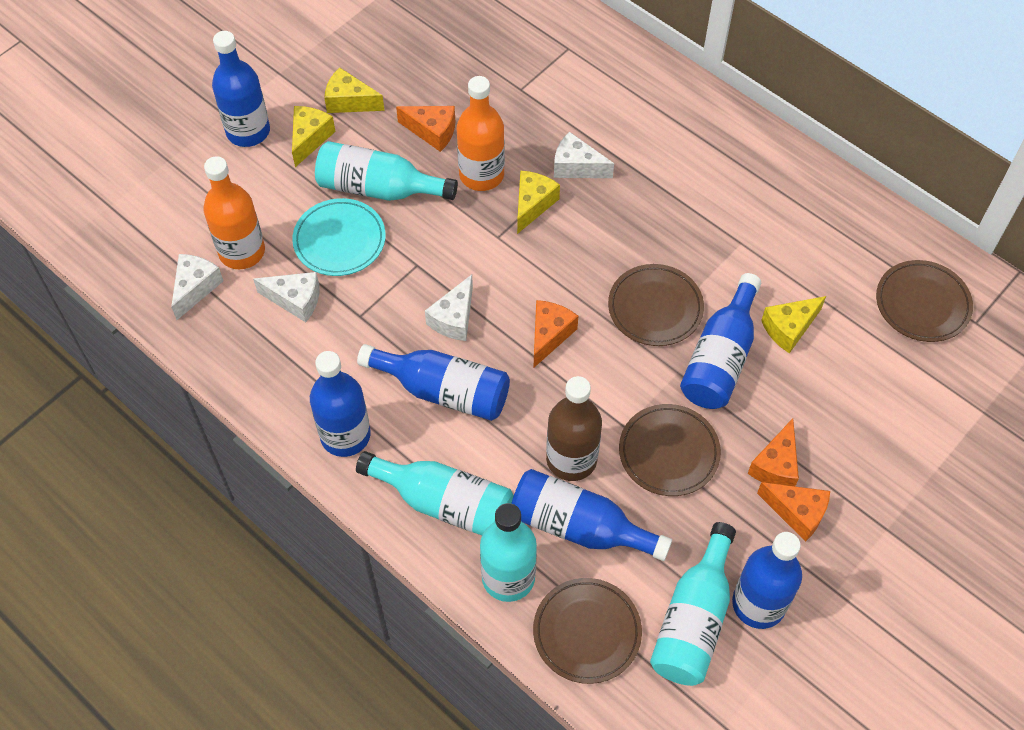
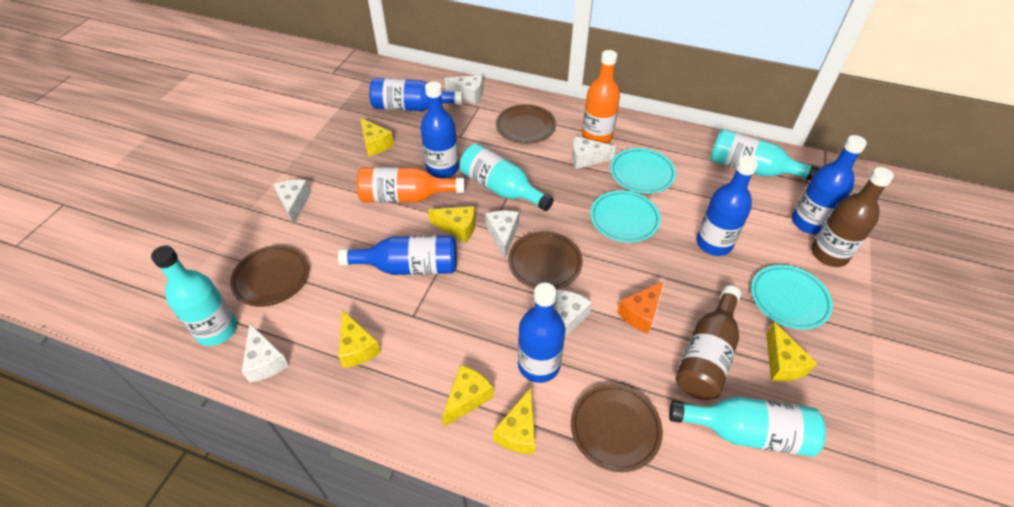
brown bottle: [546,376,602,481] = 1 -> [676,286,741,400] [811,167,894,267] = 2
orange cheese: [396,106,455,152] [533,300,578,368] [748,418,799,486] [757,482,830,542] = 4 -> [617,281,664,334] = 1
turquoise plate: [292,198,386,276] = 1 -> [590,190,661,243] [610,148,676,194] [751,265,833,330] = 3
white cheese: [171,254,223,320] [253,272,319,322] [425,275,473,341] [554,132,614,178] = 4 -> [242,323,289,383] [273,180,311,225] [445,75,483,104] [485,210,519,258] [555,290,592,337] [572,136,616,169] = 6
yellow cheese: [292,106,336,167] [324,67,384,113] [517,170,560,234] [761,296,826,353] = 4 -> [339,310,381,368] [360,118,394,156] [428,206,476,243] [442,365,494,427] [493,388,535,454] [766,322,817,382] = 6

